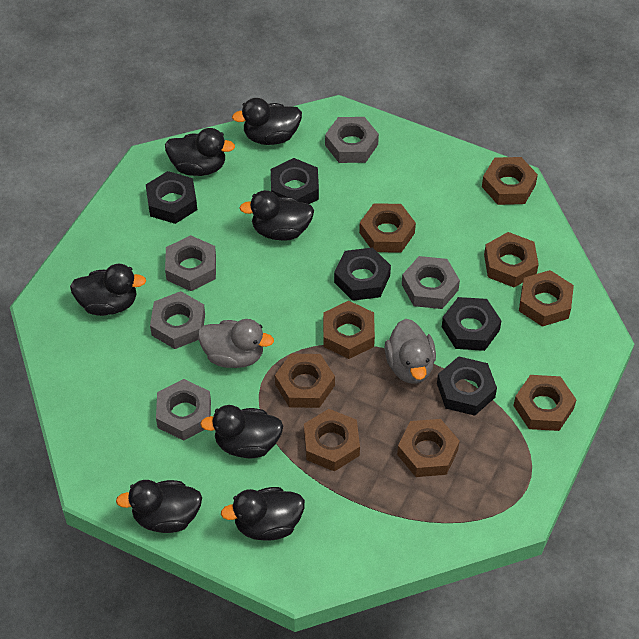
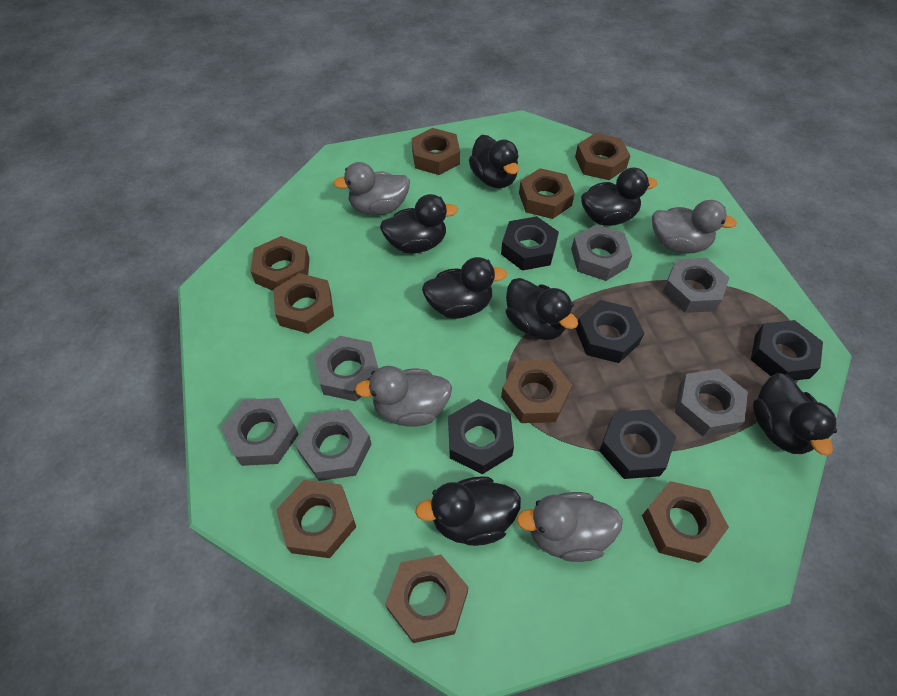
grey duck: [198,319,274,368] [385,319,436,384] = 2 -> [333,162,410,215] [355,366,452,427] [516,492,623,562] [652,200,737,254] = 4
grey nut: [150,291,205,349] [156,379,211,441] [165,235,216,291] [325,117,379,163] [402,256,460,309] = 5 -> [221,398,299,466] [295,409,371,481] [314,336,379,401] [571,224,632,281] [663,258,729,313] [675,369,748,437] = 6

